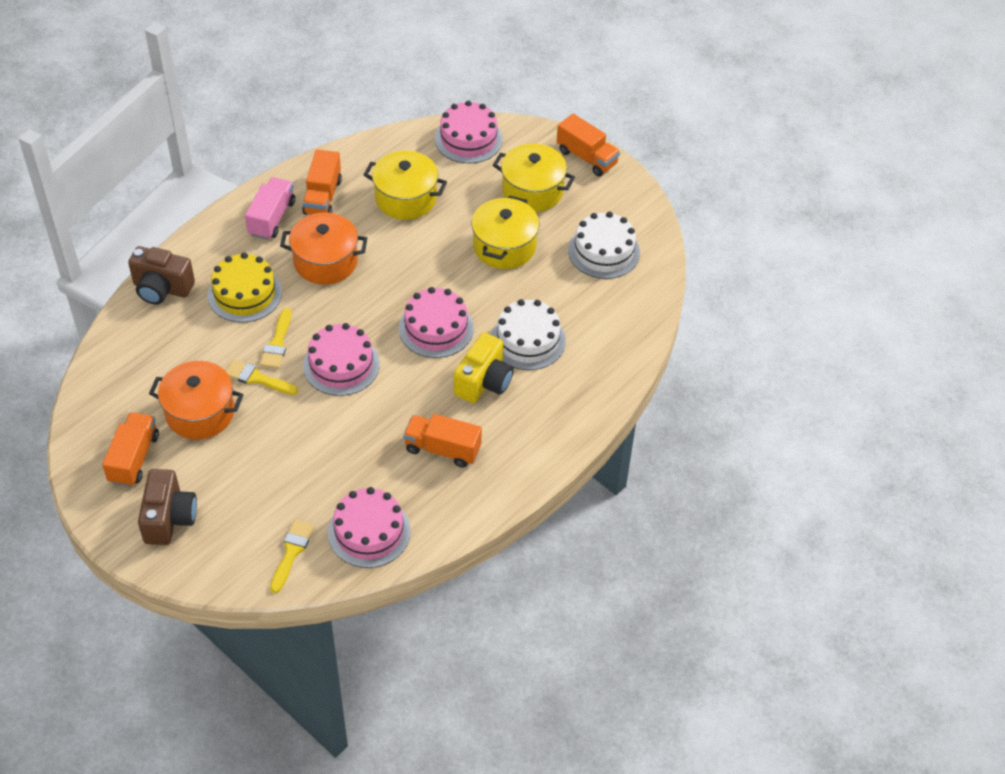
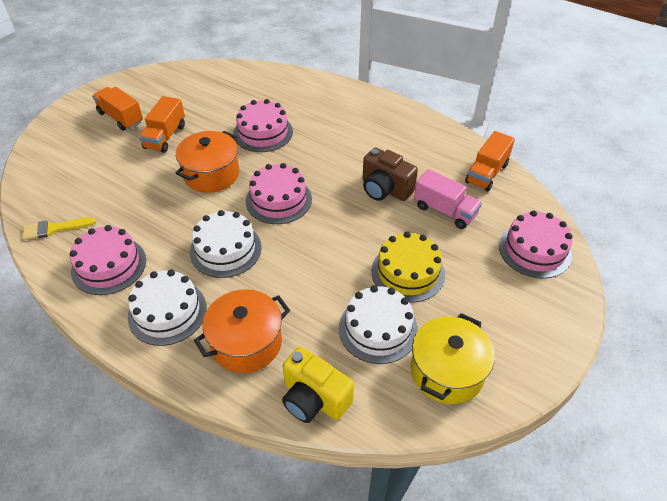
brown camera: [128,246,195,305] [138,469,197,545] = 2 -> [362,148,418,201] = 1
orange truck: [102,412,159,487] [302,149,342,215] [403,414,482,468] [557,114,620,177] = 4 -> [92,87,143,131] [139,96,185,153] [465,131,515,191] = 3
white cake: [491,299,566,370] [568,212,640,279] = 2 -> [128,270,207,346] [190,210,262,278] [339,285,418,364] = 3
yellow brush: [226,360,298,395] [260,308,291,369] [270,520,314,593] = 3 -> [23,217,96,240] = 1
yellow pot: [364,151,447,220] [471,195,539,269] [493,143,575,212] = 3 -> [411,313,495,404] = 1

